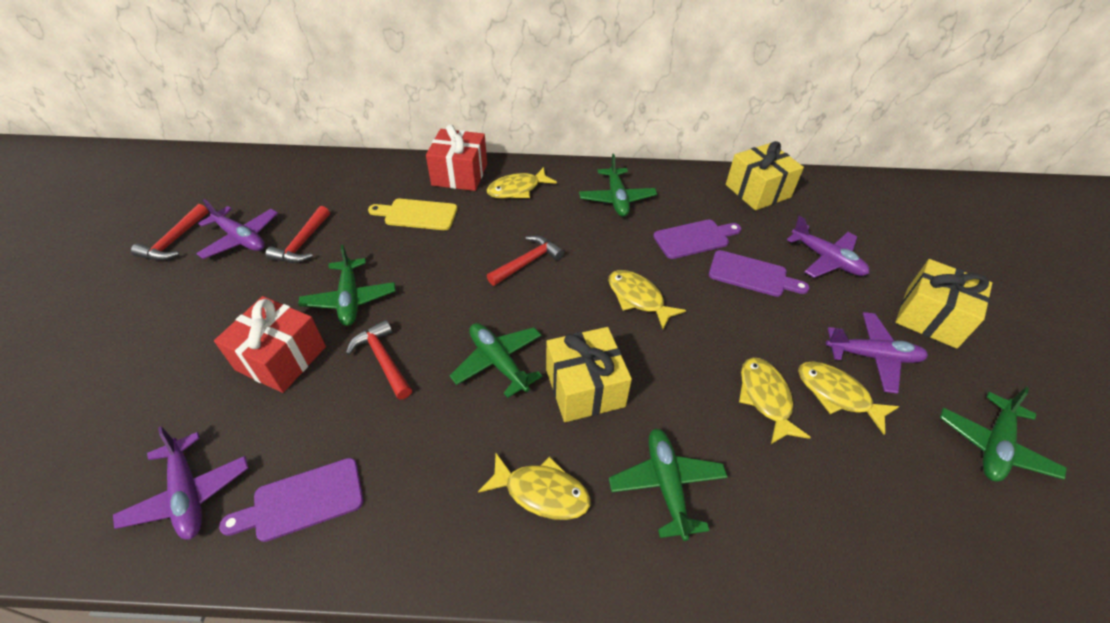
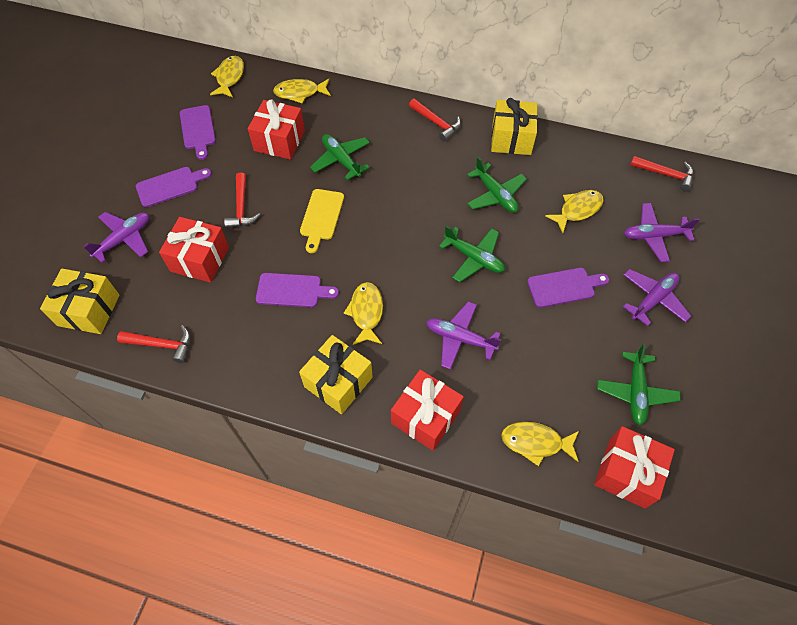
green plane: [298,245,396,326] [449,323,542,398] [579,154,657,217] [609,428,728,541] [940,387,1067,481] = 5 -> [310,134,370,180] [439,226,505,282] [467,157,527,213] [597,344,681,425] = 4
purple cutting board: [219,458,364,542] [653,220,741,259] [709,250,809,297] = 3 -> [136,167,212,207] [180,105,216,160] [256,273,339,308] [527,268,609,308] = 4
red gift: [214,296,326,393] [426,124,487,191] = 2 -> [159,217,229,283] [248,99,305,160] [391,370,464,451] [594,426,675,509] = 4

